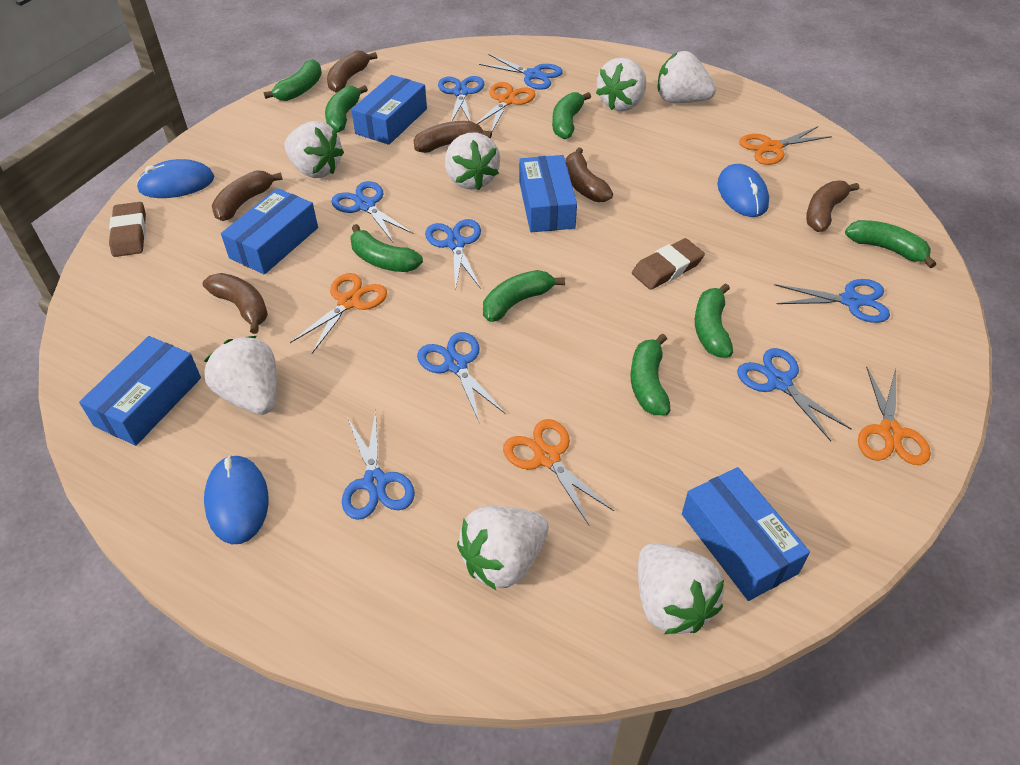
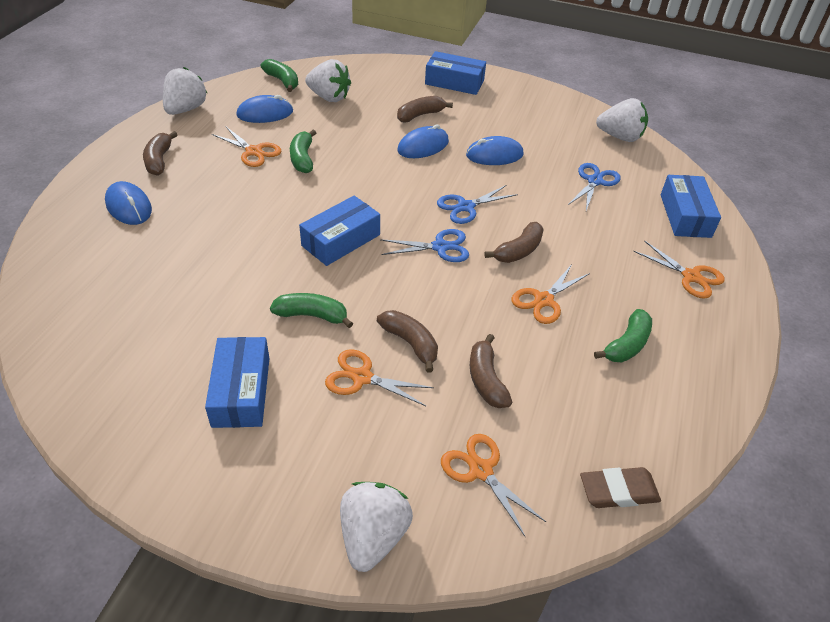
blue box: [79,336,201,446] [221,188,318,274] [351,75,427,145] [520,155,577,232] [682,467,810,601] = 5 -> [205,337,270,428] [299,196,380,266] [425,51,486,95] [661,175,721,238] = 4
blue mouse: [136,159,214,198] [204,455,269,544] [717,164,769,217] = 3 -> [105,181,152,225] [236,95,293,123] [398,124,449,158] [466,136,524,165] = 4
blue scissors: [331,181,413,242] [342,410,415,520] [417,332,506,424] [425,219,481,291] [438,76,484,122] [479,54,563,90] [737,348,852,441] [775,279,890,323] = 8 -> [380,229,469,262] [437,185,518,224] [568,163,621,211] = 3
brown banana: [203,273,268,334] [212,170,283,221] [327,50,377,93] [414,121,492,153] [565,147,613,202] [806,181,859,232] = 6 -> [143,131,178,176] [377,310,438,373] [397,96,453,122] [470,334,512,408] [485,222,544,263] = 5
brown eraser: [109,202,146,257] [632,238,705,290] = 2 -> [580,467,661,508] = 1
green banana: [264,59,322,101] [325,85,368,133] [350,224,423,272] [483,270,565,322] [552,92,591,139] [631,334,671,415] [695,283,733,357] [845,220,936,268] = 8 -> [261,59,298,92] [270,293,353,328] [290,130,316,173] [594,309,652,363] = 4
white strawberry: [204,336,277,415] [284,121,344,178] [445,133,500,190] [457,506,548,590] [596,57,646,111] [638,543,724,634] [658,51,716,103] = 7 -> [163,67,208,115] [305,59,351,102] [340,482,413,572] [596,98,648,142] = 4

